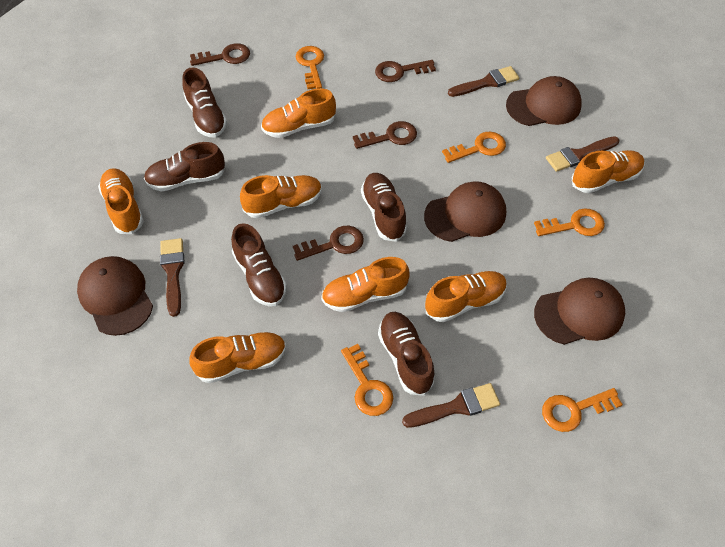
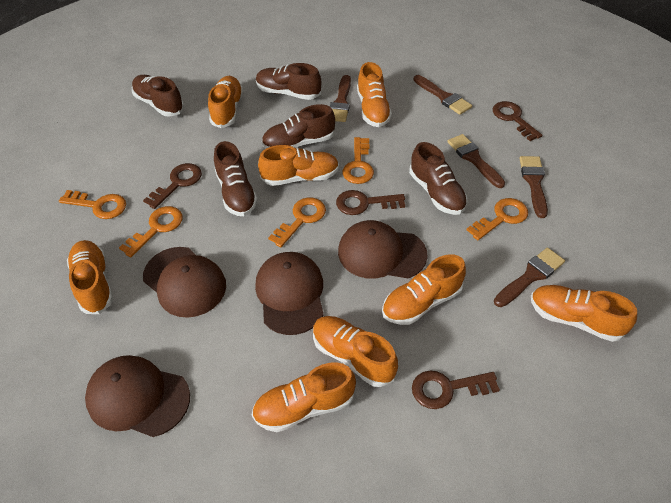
brown brush: [160,238,185,317] [402,383,500,428] [448,66,519,97] [546,136,619,172] = 4 -> [330,75,351,122] [413,75,472,115] [447,134,505,188] [494,247,565,307] [519,156,548,218] = 5
orange shoe: [98,168,144,234] [189,332,286,383] [240,175,322,218] [261,88,336,138] [321,257,410,312] [425,271,507,322] [572,150,645,193] = 7 -> [67,240,113,314] [208,76,244,128] [252,363,356,432] [258,145,339,186] [313,316,398,387] [357,62,392,127] [382,254,466,325] [531,285,637,342] = 8

